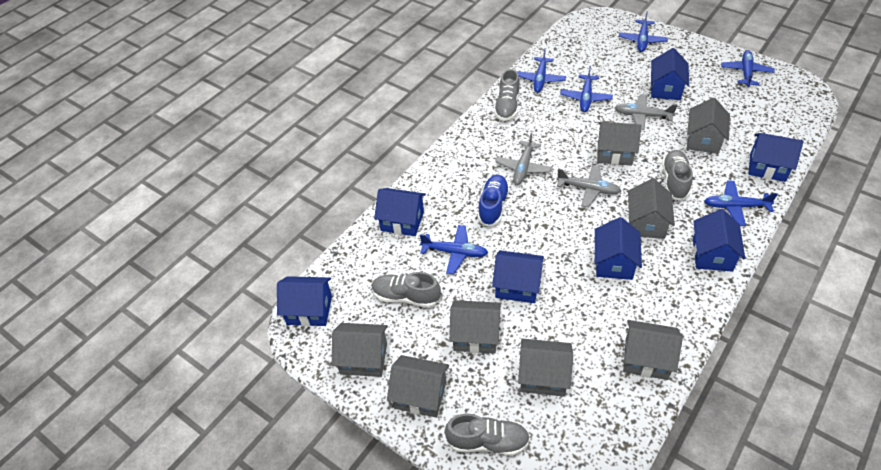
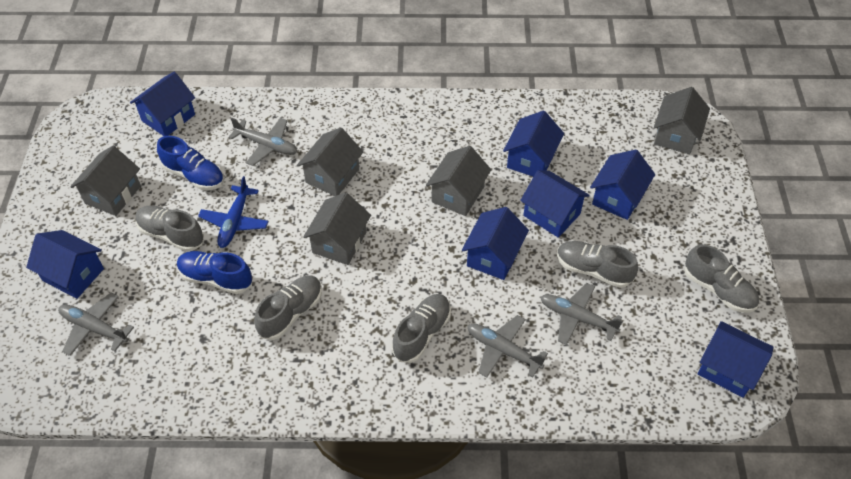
blue plane: [420,225,488,274] [517,48,566,93] [560,66,613,112] [619,11,668,52] [704,181,778,226] [721,50,775,87] = 6 -> [198,176,269,248] = 1
blue shoe: [478,175,510,227] = 1 -> [157,136,224,190] [177,251,252,294] = 2
grey house: [332,323,388,377] [387,355,449,418] [449,300,501,354] [518,339,573,396] [597,122,641,166] [623,320,683,380] [628,178,675,239] [687,98,730,154] = 8 -> [70,146,141,216] [297,127,363,196] [303,192,371,265] [426,146,491,216] [654,87,710,154] = 5
grey plane: [495,132,552,185] [556,165,621,207] [614,94,678,130] = 3 -> [58,293,134,356] [229,117,297,166] [468,315,548,378] [540,283,623,345] = 4
grey shoe: [372,272,441,308] [445,414,530,456] [494,69,520,121] [662,150,693,201] = 4 -> [136,205,204,252] [254,275,322,340] [392,294,451,363] [557,241,638,288] [685,244,759,312] = 5

